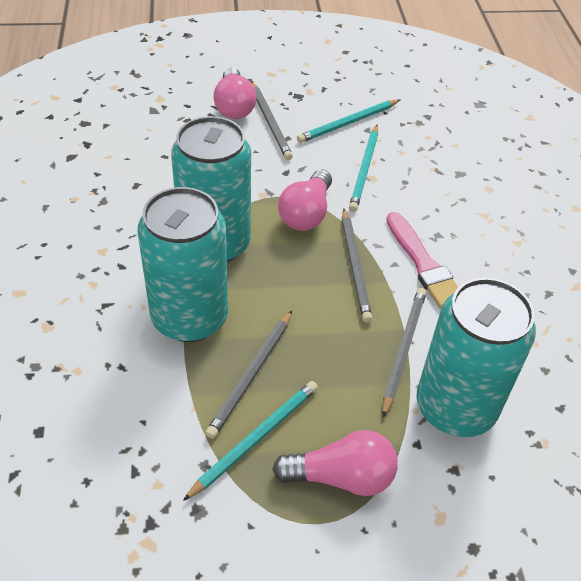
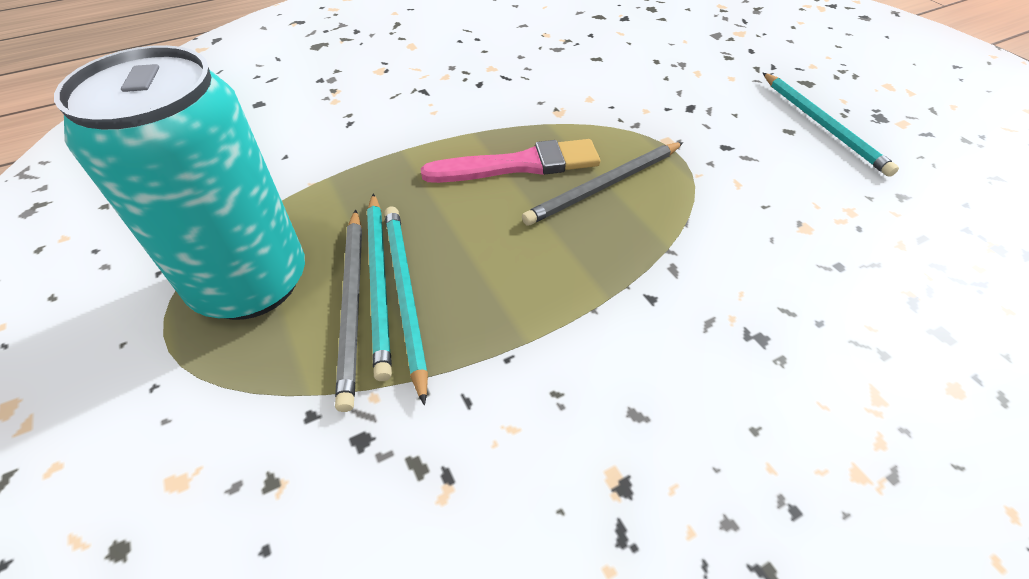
grey pencil: [205,310,292,439] [251,81,293,160] [342,209,372,323] [382,288,426,417] = 4 -> [335,209,362,412] [522,142,683,226] = 2
pink light bulb: [213,68,256,119] [272,430,398,496] [278,169,332,231] = 3 -> none = 0
turquoise can: [137,187,228,342] [171,116,251,262] [417,278,536,437] = 3 -> [54,45,305,320] = 1

